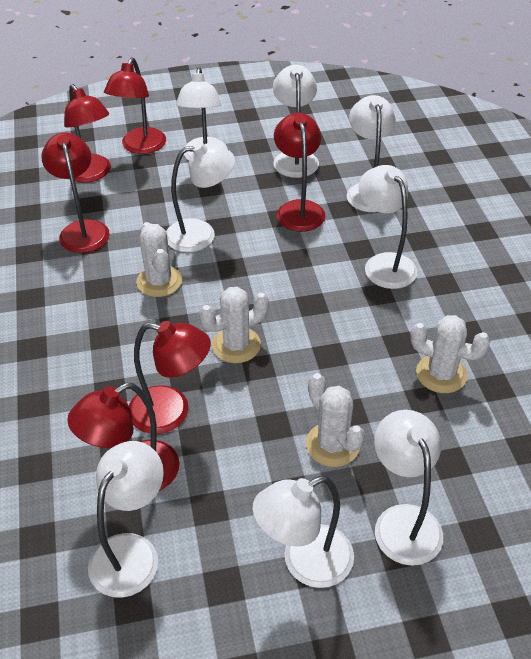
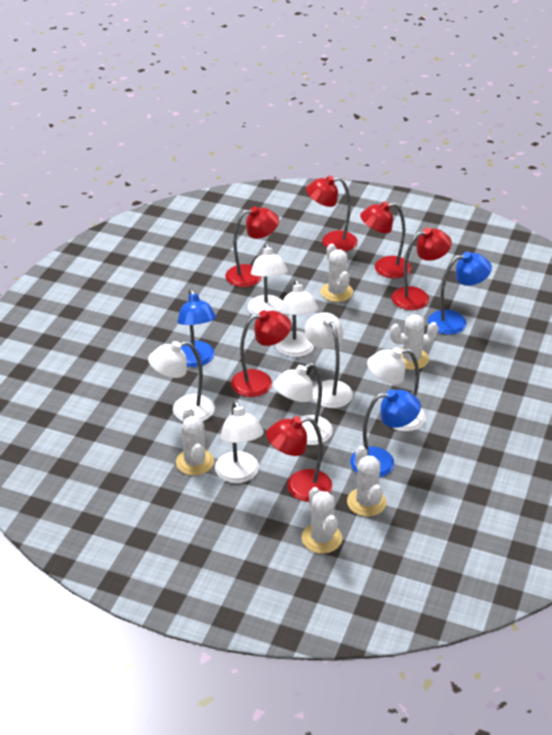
blue lamp: none = 0 -> [177,289,216,367] [350,389,421,478] [428,252,492,335] = 3
white cactus: [136,222,182,297] [199,287,269,363] [306,373,365,467] [410,315,490,393] = 4 -> [176,407,214,476] [302,487,342,554] [321,244,353,302] [347,446,387,517] [390,314,439,370] = 5
white lamp: [88,441,164,598] [166,142,235,252] [176,67,228,161] [253,476,354,588] [273,65,319,178] [347,95,396,212] [358,165,417,289] [374,410,443,566] = 8 -> [148,341,215,421] [215,400,264,483] [248,243,288,315] [273,363,333,445] [276,279,318,357] [305,312,353,408] [367,347,426,431] = 7

